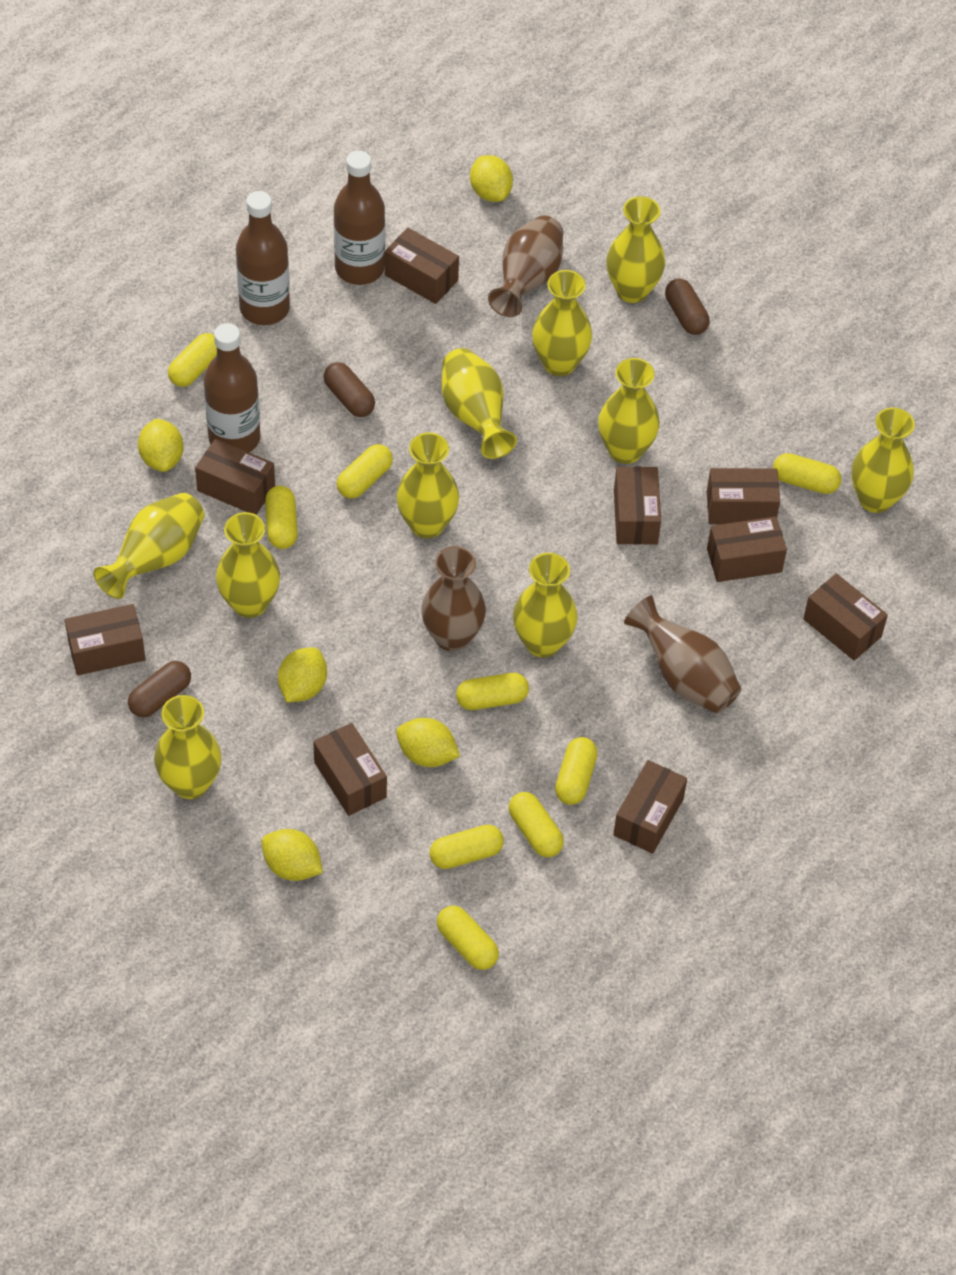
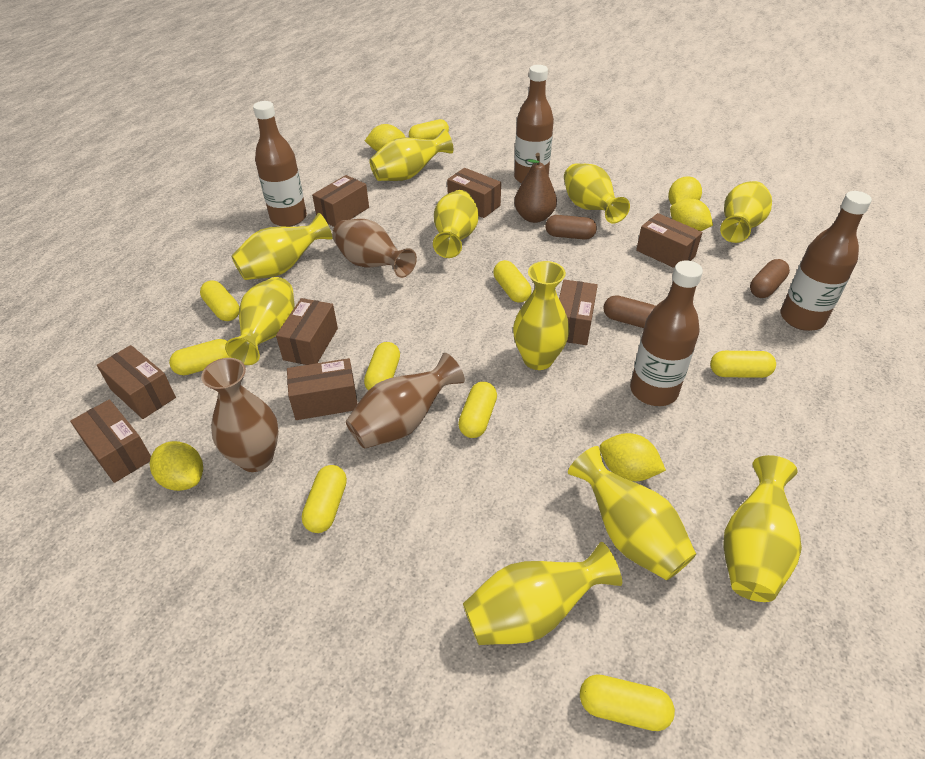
brown bottle: [204,323,260,452] [236,191,290,325] [333,151,385,285] = 3 -> [253,101,307,227] [514,65,554,184] [630,260,703,406] [781,191,872,331] = 4
brown box: [65,604,145,676] [195,439,275,515] [313,723,387,816] [385,228,459,304] [613,760,687,854] [614,467,661,545] [707,468,780,524] [707,516,787,582] [803,573,888,661] = 9 -> [70,399,151,483] [97,345,176,419] [276,298,338,365] [287,358,357,420] [312,175,369,227] [447,168,501,218] [559,279,598,345] [636,213,702,268] = 8
brown pear: none = 0 -> [514,153,557,223] = 1

